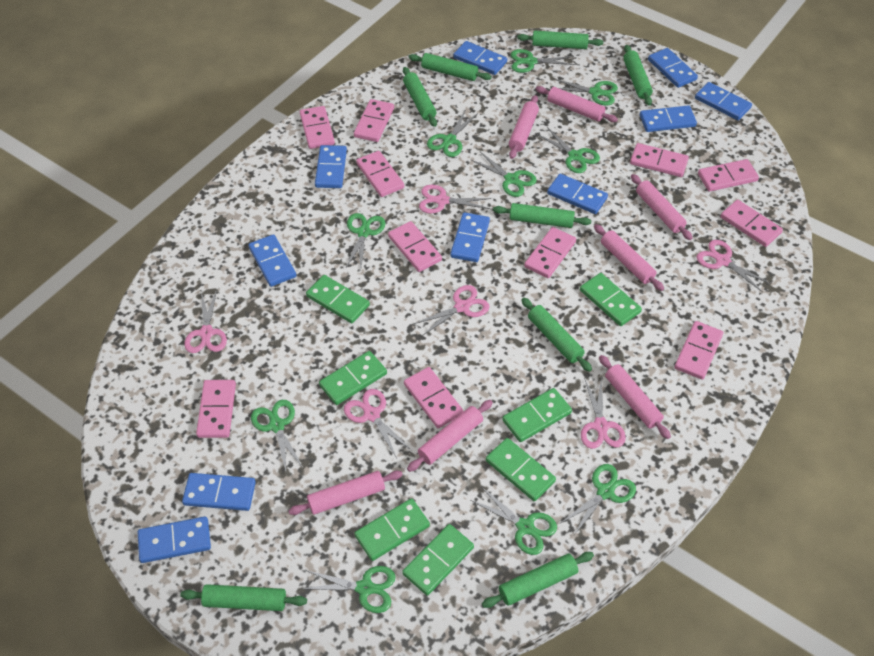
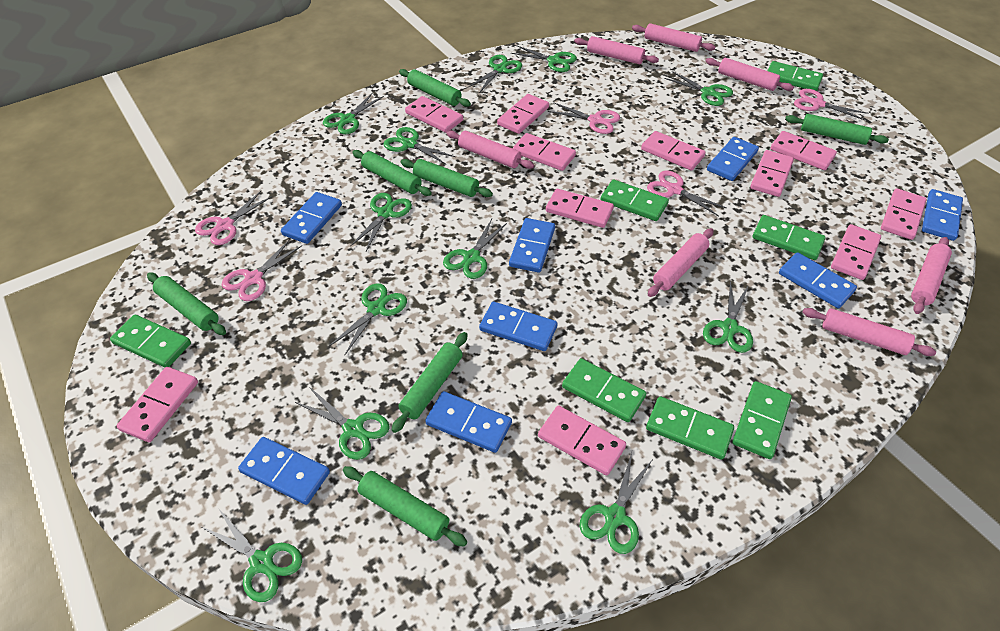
blue domino: [138,516,211,563] [182,473,256,511] [248,234,296,287] [315,145,347,188] [450,212,490,262] [453,41,507,75] [547,174,608,214] [640,105,697,132] [648,48,698,88] [695,82,752,120] = 10 -> [238,437,330,505] [281,192,342,244] [425,391,512,453] [479,302,558,351] [509,218,555,273] [707,137,759,181] [779,252,857,308] [922,189,963,241] = 8
green rolling pin: [180,584,307,611] [403,67,437,127] [409,53,492,81] [482,552,594,608] [493,203,592,228] [517,31,603,49] [521,298,592,372] [623,45,653,106] = 8 -> [147,273,226,335] [343,466,467,546] [352,150,432,196] [392,332,468,433] [399,69,471,107] [401,159,493,197] [785,114,889,145] = 7
green scissors: [251,400,304,475] [301,566,396,613] [345,213,386,269] [427,109,478,157] [470,152,537,197] [470,487,557,555] [511,49,575,73] [537,127,600,173] [550,79,618,106] [559,464,636,535] = 10 -> [200,508,302,602] [295,387,390,460] [323,92,384,134] [329,283,407,355] [350,193,412,251] [383,127,455,164] [443,219,507,279] [468,55,522,93] [511,45,577,72] [580,452,653,554] [664,71,733,106] [703,280,753,353] = 12
pink scissors: [184,290,227,353] [344,389,411,458] [414,285,489,336] [419,185,492,213] [581,378,626,449] [696,240,771,292] = 6 -> [195,191,272,245] [222,239,302,301] [548,102,620,134] [647,171,726,216] [794,89,868,121] = 5

